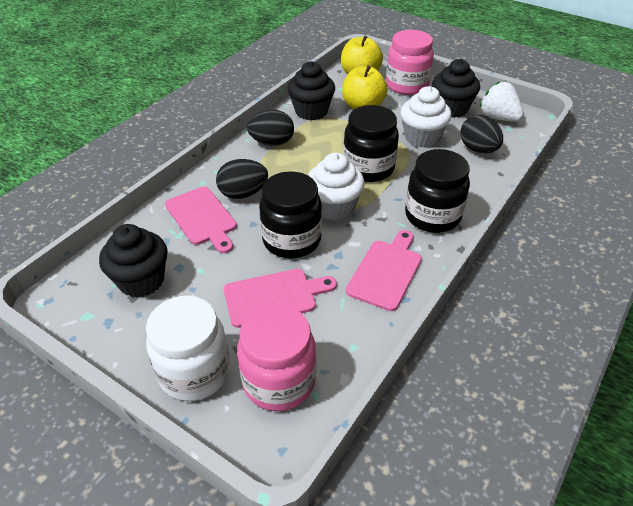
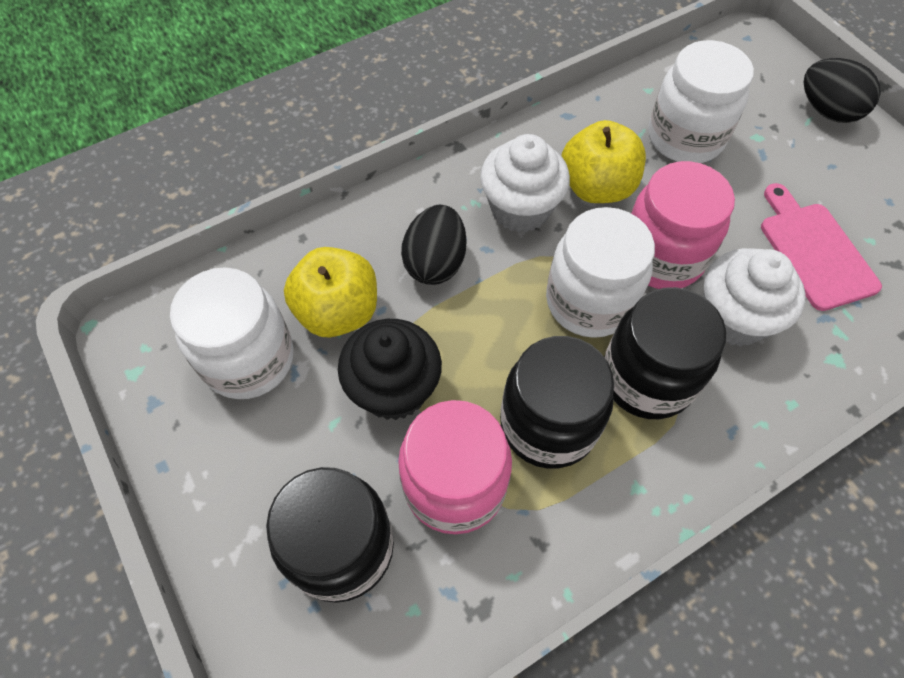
black cupcake: [99,224,168,298] [287,61,335,120] [432,59,480,118] = 3 -> [338,319,442,420] = 1
black egg: [216,159,268,199] [247,110,294,146] [460,115,503,153] = 3 -> [401,205,466,285] [804,58,881,123] = 2
pink cutting board: [165,187,237,253] [224,269,337,328] [346,230,422,311] = 3 -> [761,183,882,311] = 1
white jar: [146,296,230,401] = 1 -> [170,267,294,399] [546,207,655,338] [648,40,754,163] = 3
white strawberry: [480,82,524,122] = 1 -> none = 0

